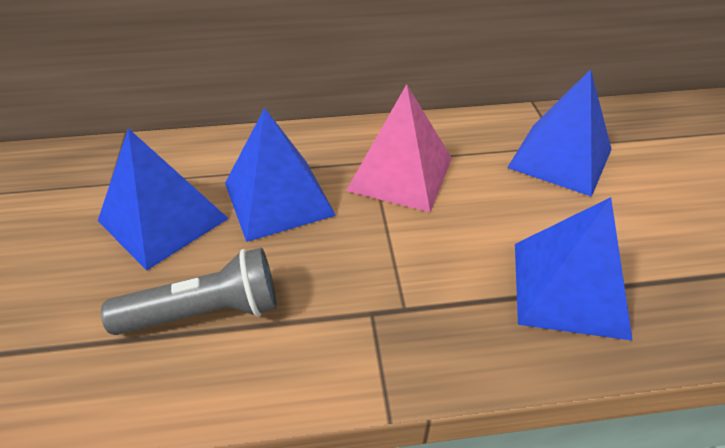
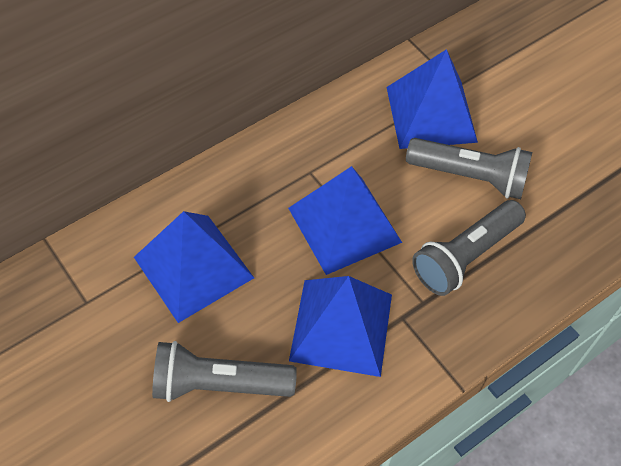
grey flashlight: [101,247,277,335] = 1 -> [152,341,297,402] [406,138,532,199] [412,200,526,296] = 3
pink pyramid: [346,84,452,212] = 1 -> none = 0

